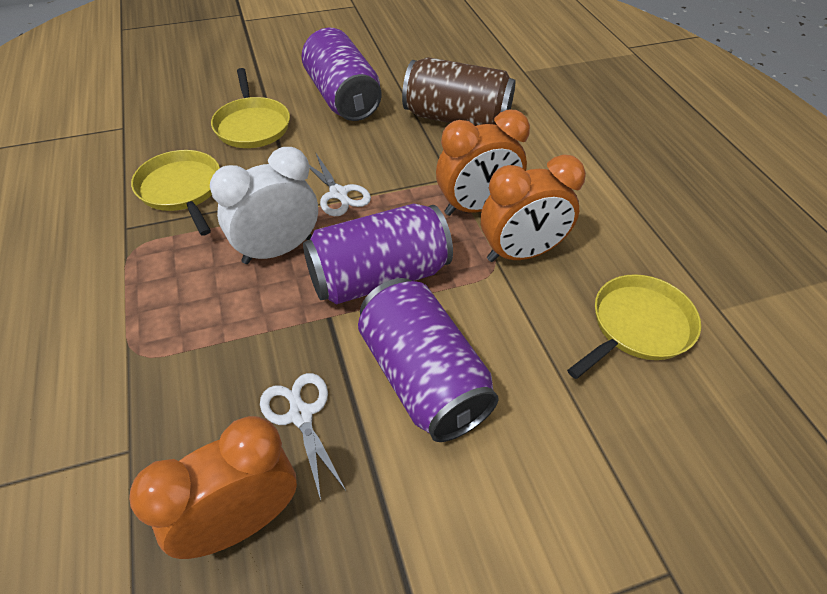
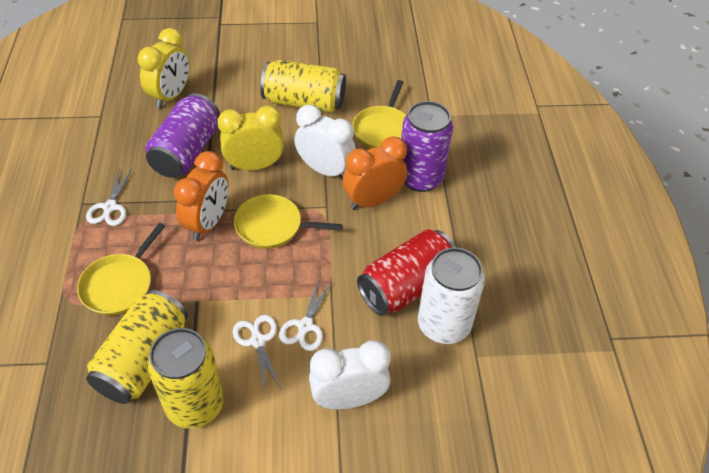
brown can: [402,57,515,126] = 1 -> none = 0
orange clock: [129,416,297,559] [436,110,530,216] [481,154,586,262] = 3 -> [174,151,229,241] [343,136,407,210] = 2
purple can: [302,28,382,121] [303,204,453,304] [358,278,499,442] = 3 -> [145,93,220,178] [401,101,453,192] = 2
red can: none = 0 -> [357,229,456,316] = 1
white can: none = 0 -> [418,247,485,344] = 1
white clock: [210,147,318,264] = 1 -> [294,105,356,180] [309,340,391,410] = 2
white scissors: [260,373,346,500] [309,154,371,216] = 2 -> [86,169,132,226] [233,315,282,393] [279,280,332,351] = 3
yellow can: none = 0 -> [86,290,188,404] [147,328,224,428] [261,60,346,113] = 3
yellow clock: none = 0 -> [138,28,190,109] [217,105,284,170] = 2

